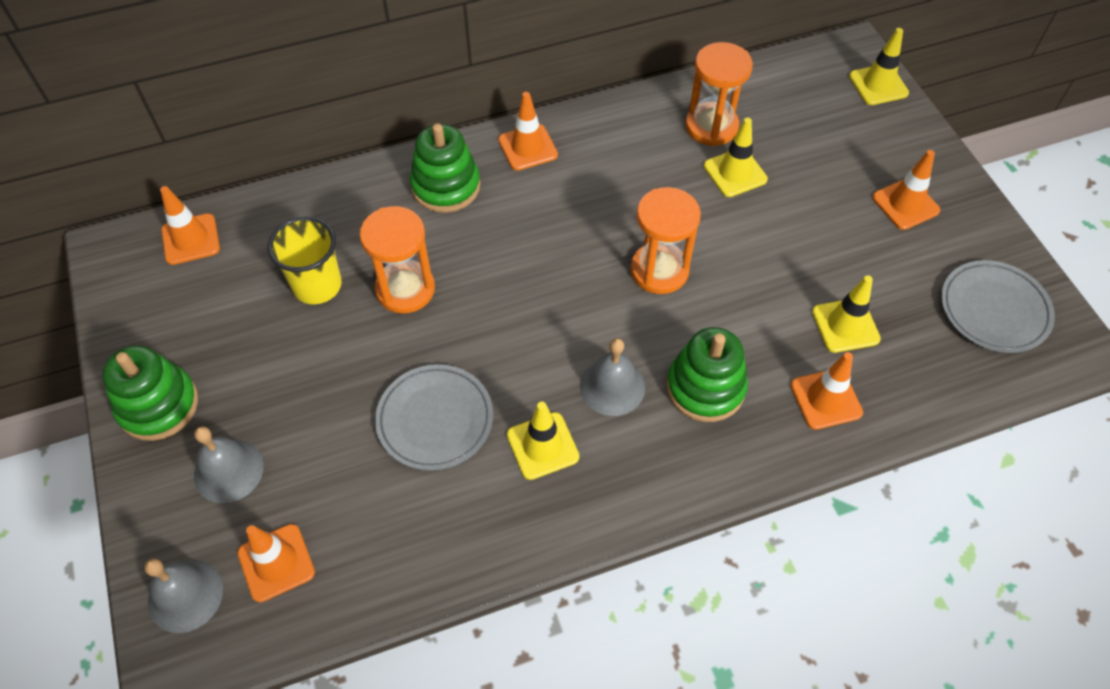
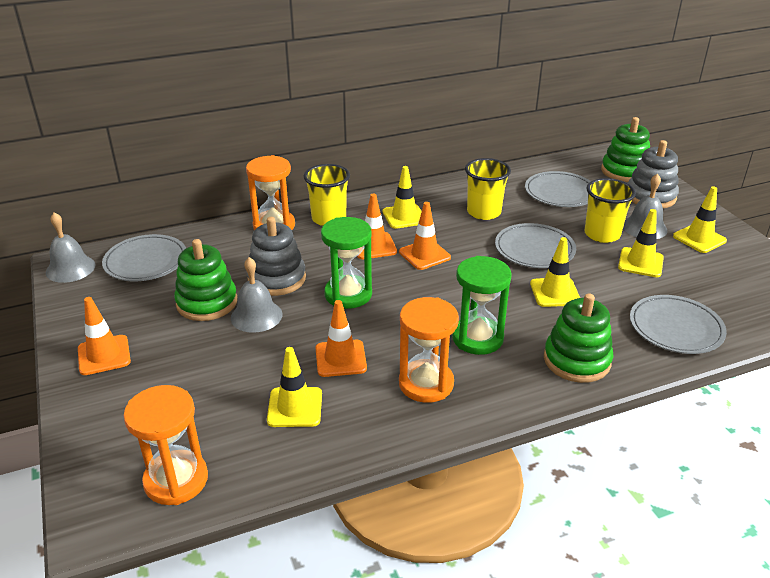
green hourglass: none = 0 -> [321,217,372,309] [452,256,512,355] = 2
grey plate: [375,364,493,471] [941,260,1055,353] = 2 -> [102,234,186,281] [495,223,576,268] [525,171,591,207] [630,295,727,354] = 4
grey stacking toy: none = 0 -> [246,217,306,296] [628,140,679,208] = 2
orange traffic cone: [160,186,220,265] [237,524,315,603] [498,92,558,171] [791,352,863,430] [872,150,940,230] = 5 -> [78,297,131,375] [315,300,367,377] [357,194,397,259] [399,202,451,270] = 4
yellow cup: [268,216,342,304] = 1 -> [304,164,350,226] [465,158,511,220] [584,178,636,243] = 3
yellow traffic cone: [507,402,579,480] [704,118,768,197] [812,275,881,353] [849,28,909,105] = 4 -> [267,347,322,427] [382,166,422,229] [530,237,580,307] [618,209,664,277] [673,186,727,253] = 5

